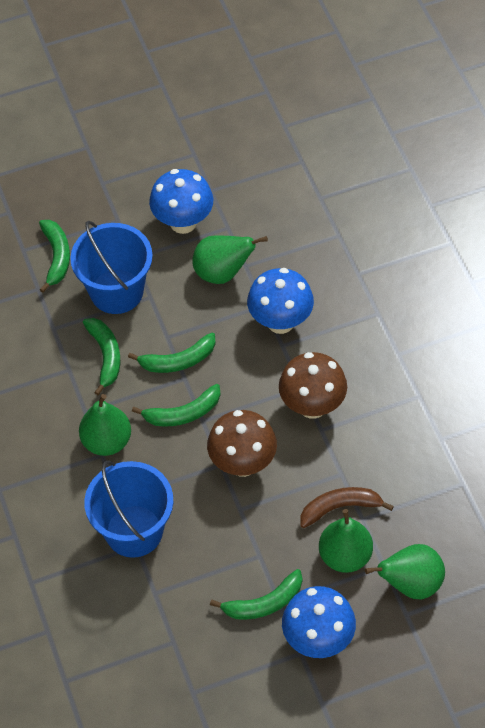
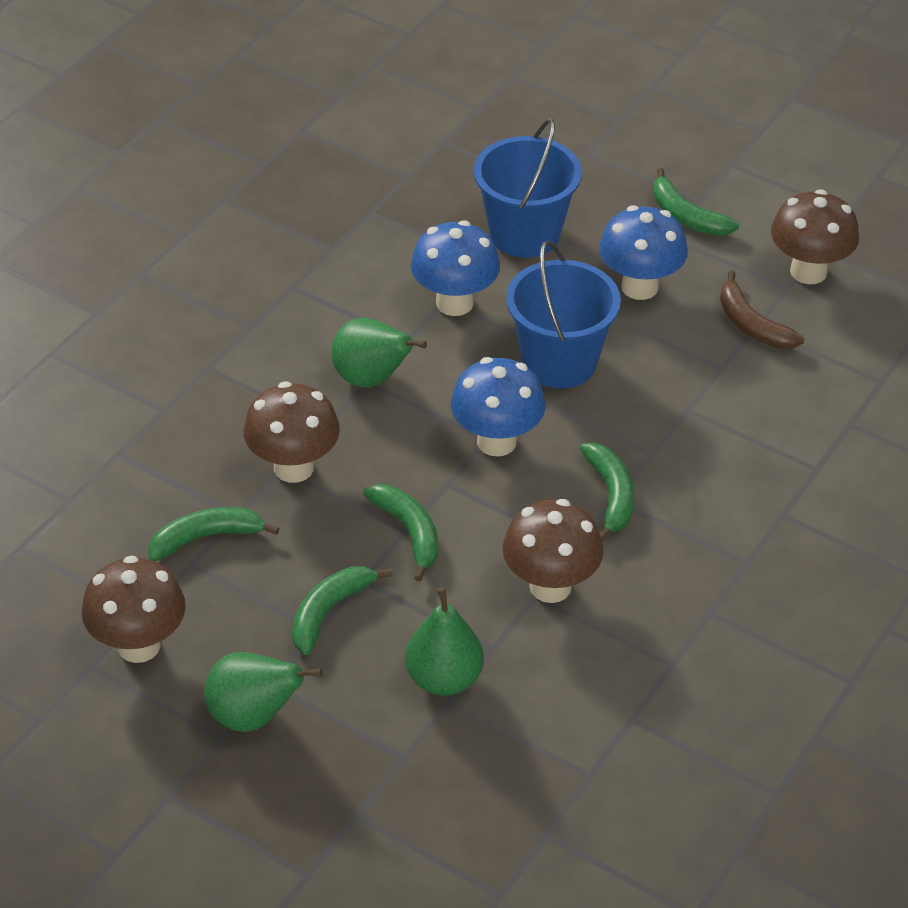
brown mushroom: [207,410,277,477] [279,352,347,419] = 2 -> [82,556,186,663] [243,381,340,483] [503,499,603,603] [771,189,859,284] = 4
green pear: [79,394,131,456] [193,235,268,284] [319,509,373,573] [365,544,445,599] = 4 -> [204,652,323,732] [331,318,427,388] [405,587,484,696] = 3

